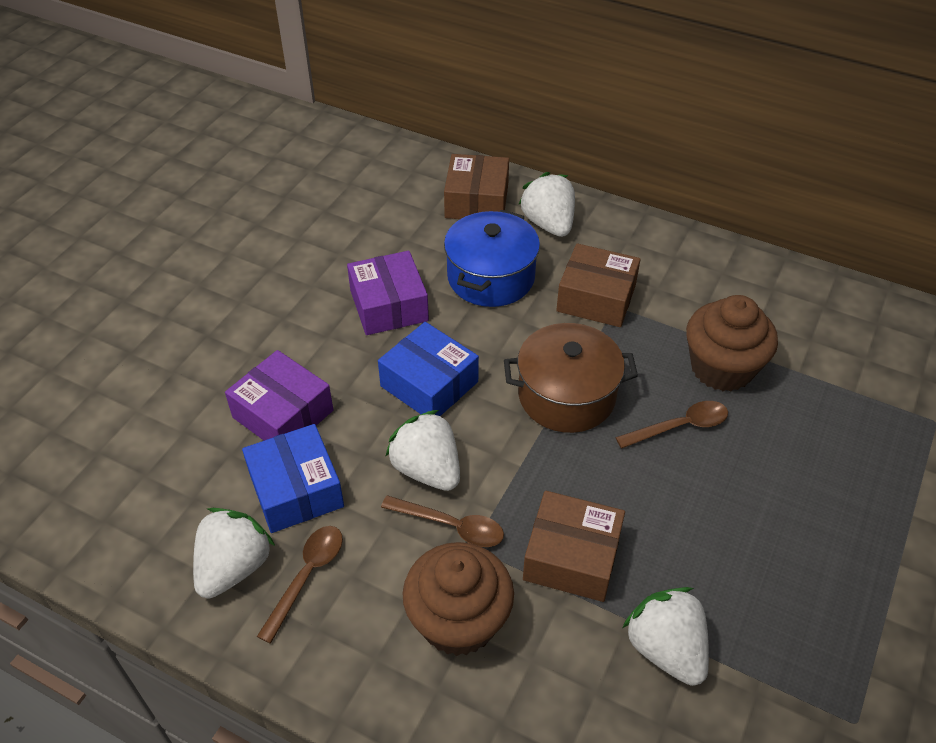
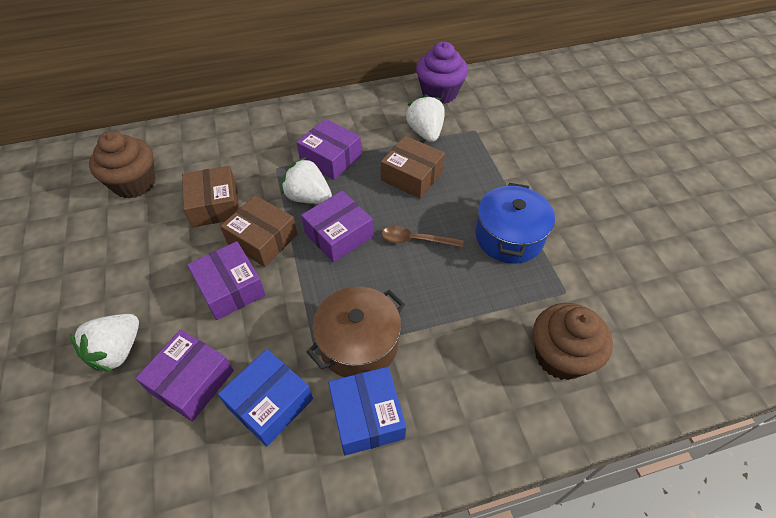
brown spoon: [257,526,343,643] [381,495,504,547] [615,401,728,449] = 3 -> [382,226,463,247] = 1
purple box: [225,350,333,441] [347,251,429,335] = 2 -> [135,329,234,421] [187,241,266,320] [297,119,361,180] [301,191,373,263] = 4
purple cupcake: none = 0 -> [416,42,468,104] = 1
white strawberry: [193,508,275,598] [385,410,460,491] [518,172,575,237] [623,587,709,686] = 4 -> [70,314,139,372] [281,157,332,204] [405,94,445,142] = 3

